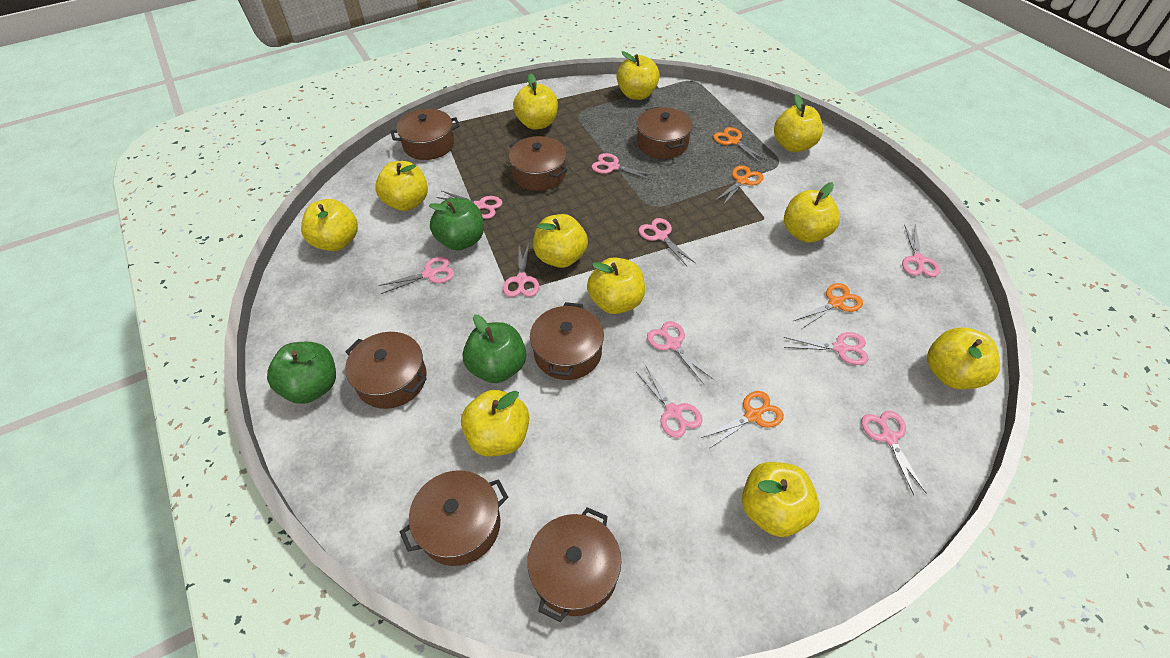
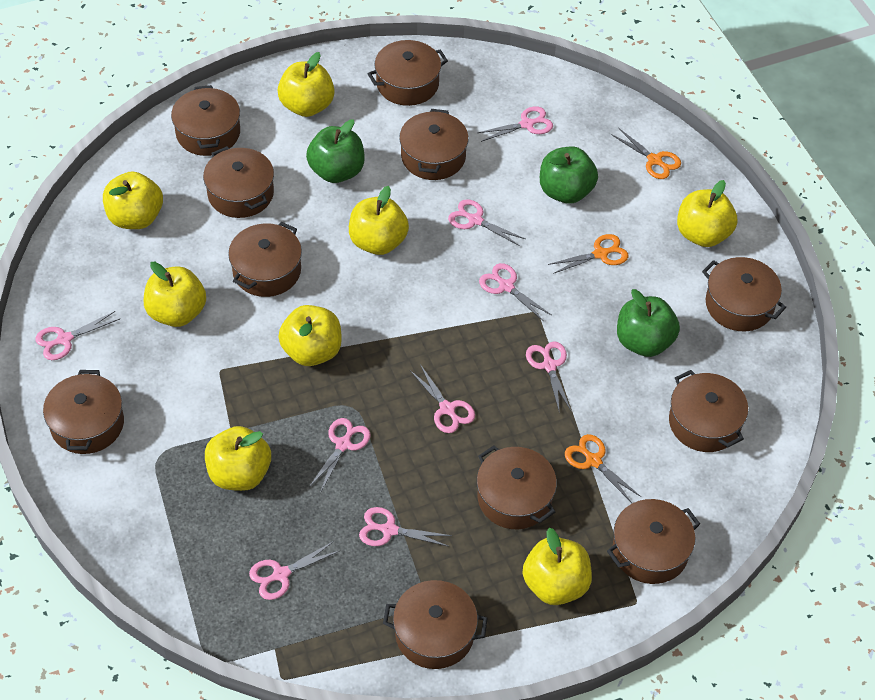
brown pot: [345,332,427,409] [391,109,460,160] [400,470,508,566] [509,136,567,191] [527,507,621,622] [530,302,604,380] [637,107,693,159] = 7 -> [43,370,124,454] [171,85,240,156] [203,146,274,218] [228,222,302,297] [367,40,448,106] [383,580,488,669] [399,109,469,180] [477,446,557,529] [607,499,700,584] [669,370,748,452] [702,257,786,331] = 11
orange scissors: [701,391,784,448] [713,127,768,163] [714,165,764,205] [794,283,863,329] = 4 -> [548,234,628,274] [565,434,641,503] [611,128,681,179] = 3
pink scissors: [378,256,455,294] [437,191,502,219] [503,243,539,297] [592,153,656,180] [636,366,703,438] [638,218,695,266] [647,321,714,385] [783,332,869,365] [861,411,926,495] [902,224,940,277] = 10 -> [35,311,120,360] [249,541,341,600] [309,418,371,493] [359,507,452,547] [411,364,475,433] [448,199,525,246] [477,106,553,142] [479,263,551,321] [526,341,572,414] = 9
yellow apple: [301,199,358,251] [375,161,428,211] [461,390,529,456] [513,73,558,130] [533,214,588,268] [587,257,645,314] [616,51,660,100] [742,462,819,537] [774,94,823,152] [784,182,840,243] [927,327,1000,389] = 11 -> [103,171,163,229] [144,262,206,327] [205,426,271,491] [277,52,335,117] [278,305,342,366] [349,186,409,255] [523,528,592,605] [677,180,737,247] = 8

